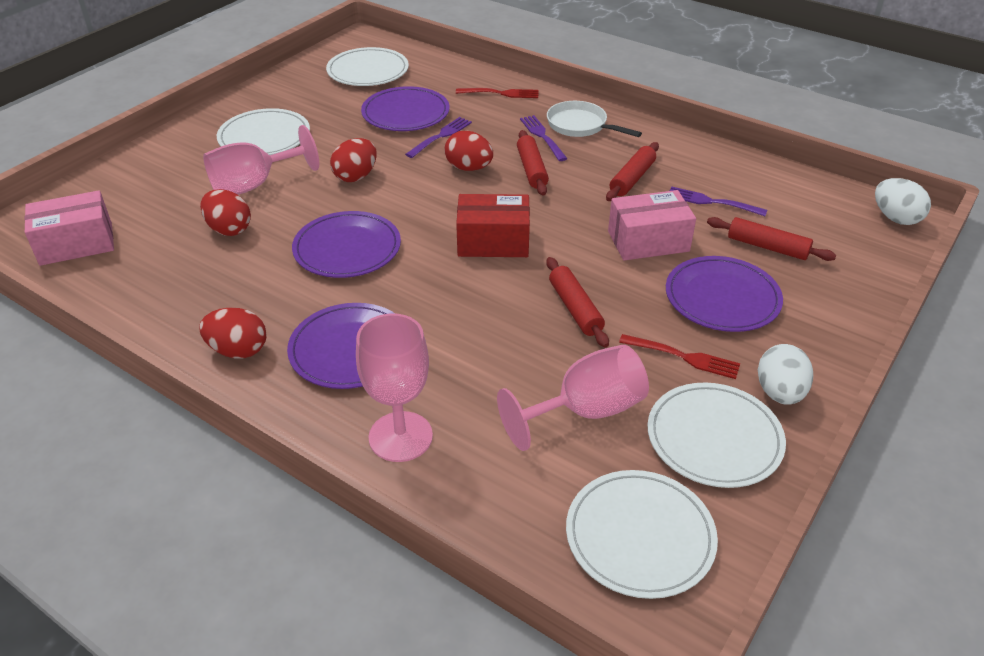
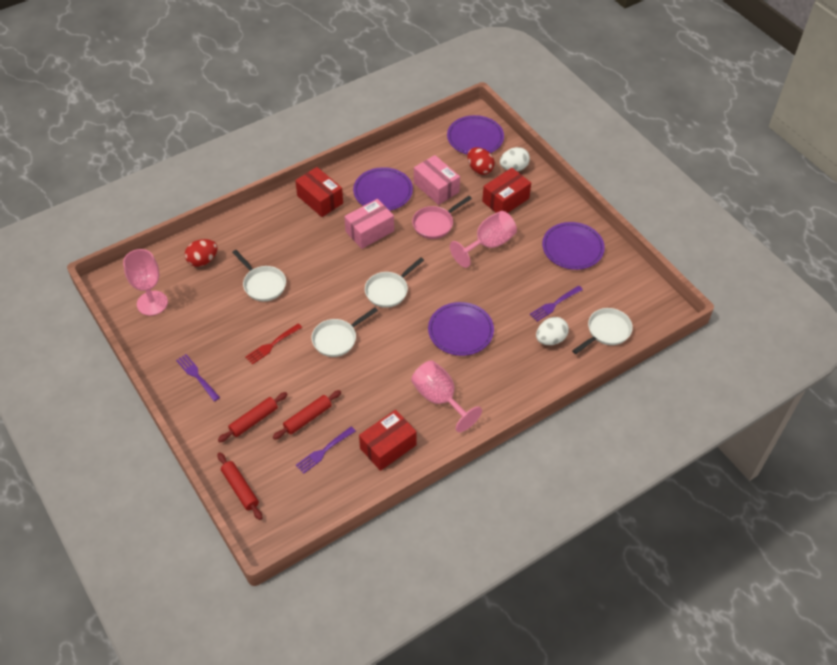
pink pan: none = 0 -> [412,196,472,239] = 1
red box: [456,194,530,257] = 1 -> [295,167,343,217] [359,410,417,471] [482,168,531,213] = 3
red egg: [199,308,267,358] [200,189,251,236] [330,138,377,182] [444,131,493,171] = 4 -> [185,239,218,267] [467,147,495,175] = 2
red fork: [456,88,539,98] [619,334,740,379] = 2 -> [245,323,302,365] = 1
red rolling pin: [517,130,549,196] [546,257,609,348] [606,142,659,201] [707,217,836,261] = 4 -> [217,452,262,520] [218,392,288,442] [273,390,341,440] = 3
white pan: [547,101,642,137] = 1 -> [232,250,286,301] [311,308,378,357] [365,257,424,308] [572,308,633,354] = 4
white plate: [217,108,310,155] [326,47,409,86] [566,470,718,599] [648,383,786,488] = 4 -> none = 0

